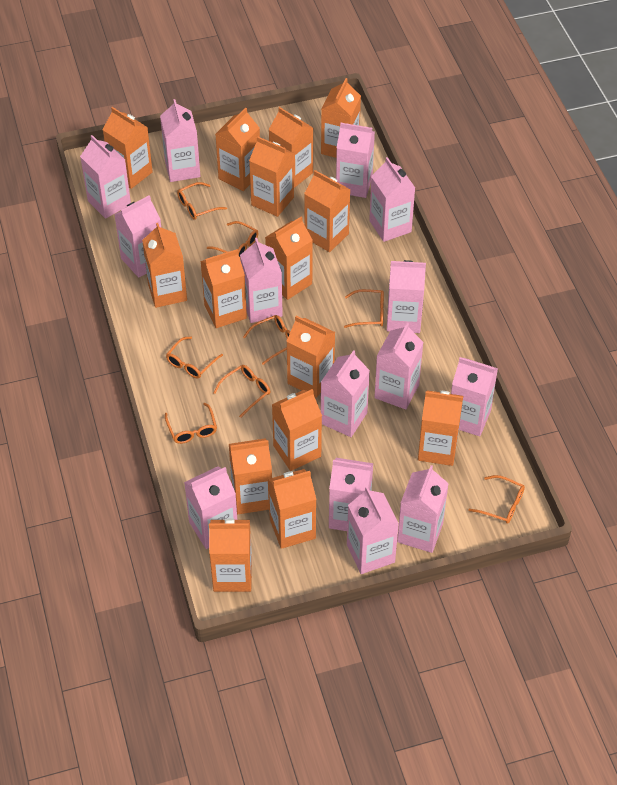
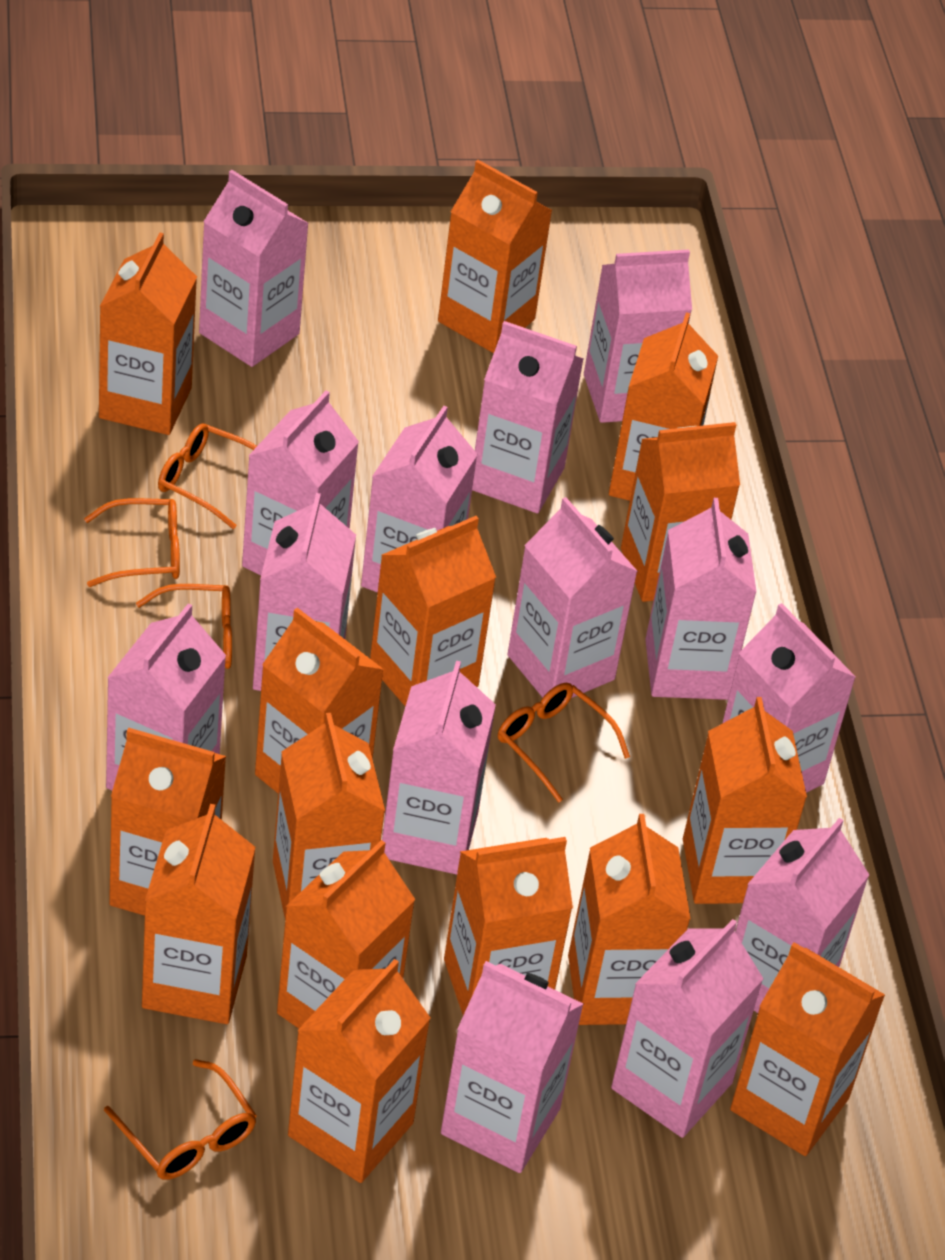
orange glasses: [165,403,217,444] [166,337,223,378] [177,182,227,220] [207,221,258,257] [213,365,270,418] [243,315,291,365] [344,289,384,328] [468,475,525,524] = 8 -> [84,498,180,587] [104,1059,257,1180] [136,584,232,669] [158,423,257,529] [498,683,630,803] = 5

